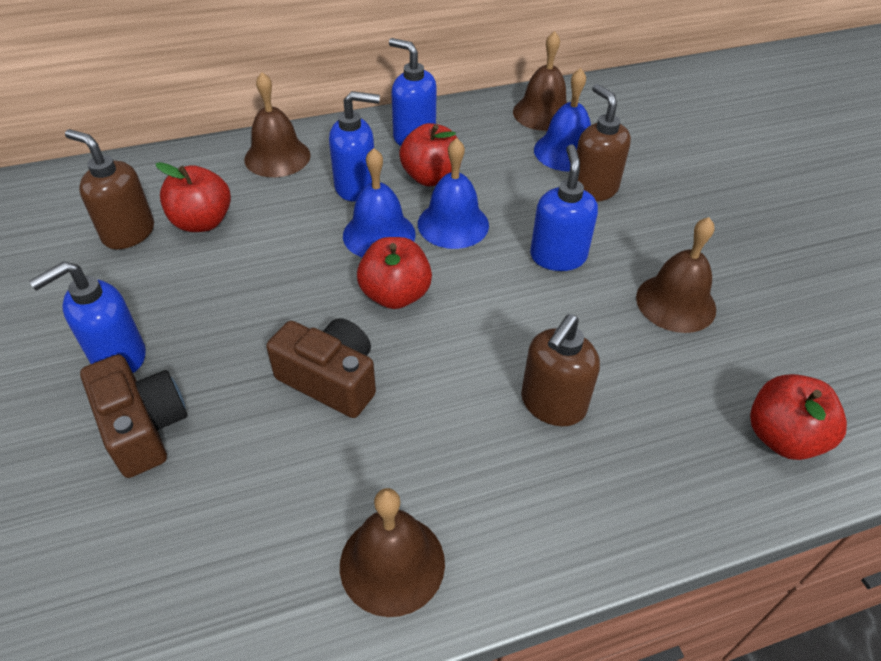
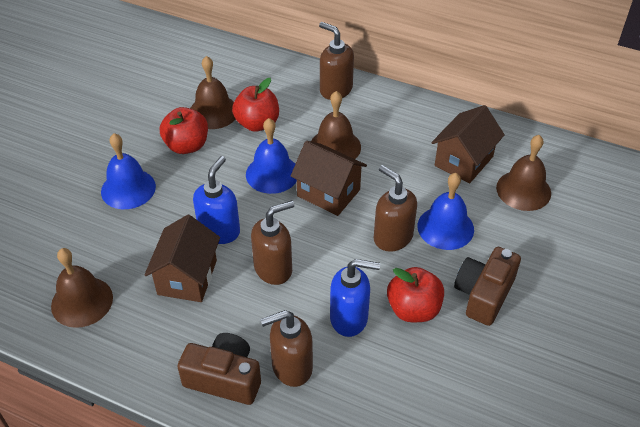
blue soap dispenser: [29,261,146,373] [329,91,380,202] [389,38,437,146] [530,144,598,271] = 4 -> [193,156,240,244] [330,259,380,337] = 2
brown house: none = 0 -> [144,215,220,302] [291,141,367,216] [432,105,505,183] = 3
brown soap dispenser: [65,129,154,249] [521,314,600,426] [577,84,631,202] = 3 -> [251,200,294,285] [260,310,313,387] [319,22,354,100] [374,165,417,252] = 4
red apple: [156,162,231,232] [357,237,432,309] [399,123,459,186] [750,374,847,460] = 4 -> [160,107,208,154] [232,78,279,132] [387,267,444,322] = 3

